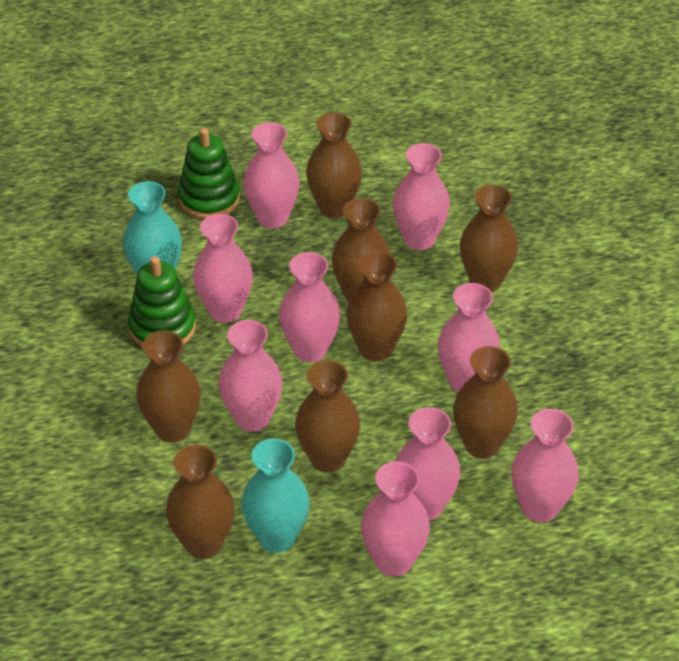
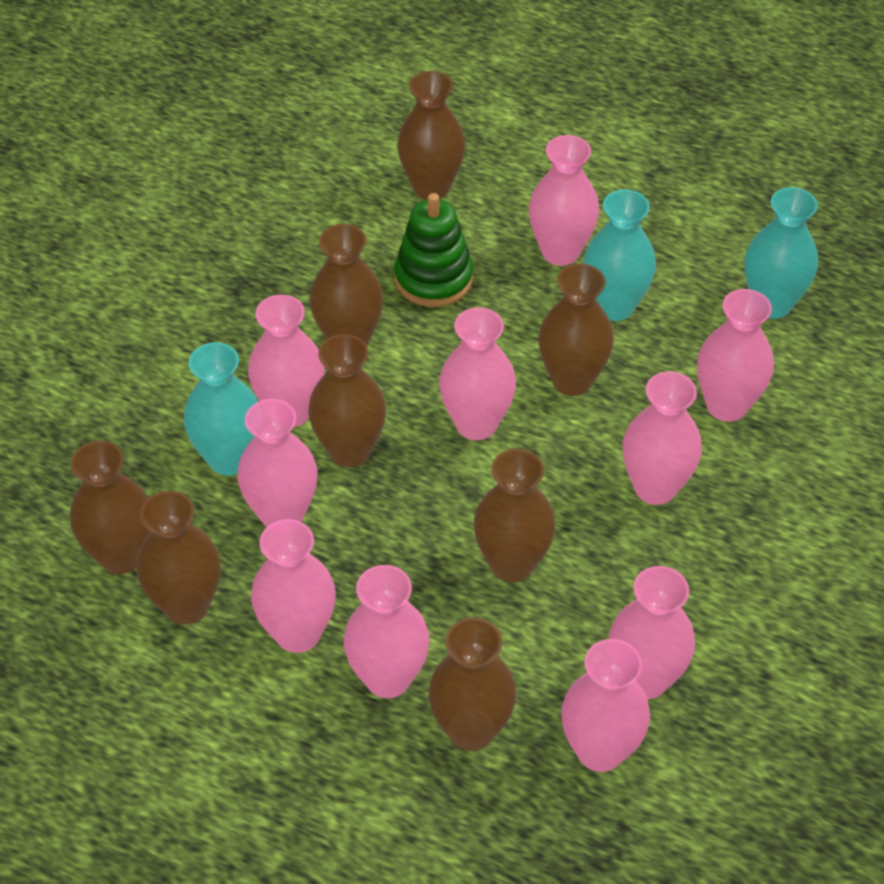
green stacking toy: [128,256,196,347] [178,128,240,219] = 2 -> [394,193,473,307] = 1
pink vase: [193,214,253,323] [219,320,282,432] [243,122,300,228] [279,252,340,362] [361,461,430,576] [393,143,450,250] [396,407,460,521] [438,283,500,392] [511,409,579,522] = 9 -> [237,399,318,527] [248,295,325,427] [251,519,336,653] [343,565,430,698] [439,307,516,440] [529,135,599,266] [561,639,650,772] [609,566,695,699] [623,371,702,505] [697,289,774,422] = 10
turquoise vase: [123,181,182,274] [242,438,310,553] = 2 -> [184,342,258,476] [583,189,656,321] [745,187,818,319] = 3

